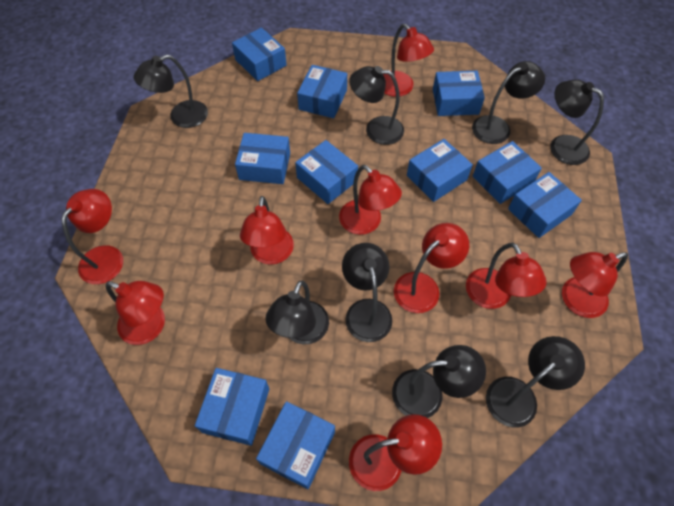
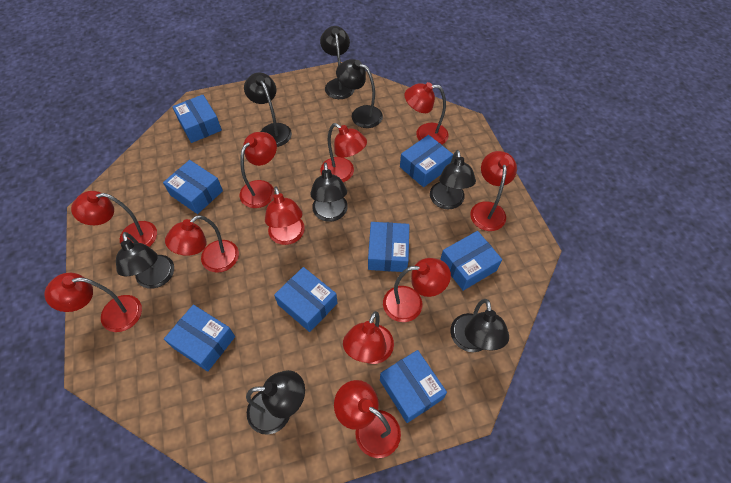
blue box: [195,368,269,446] [232,28,287,81] [235,133,290,184] [256,401,335,489] [295,140,358,204] [297,65,347,118] [407,139,473,202] [433,71,485,116] [473,141,542,204] [508,172,582,238] = 10 -> [163,160,223,214] [164,305,235,371] [172,95,222,143] [274,267,337,332] [368,222,409,272] [380,350,447,423] [400,135,453,187] [440,231,502,291] = 8
red lamp: [62,189,123,284] [105,281,165,345] [240,196,294,265] [339,165,402,235] [349,414,442,491] [383,24,434,97] [394,223,469,313] [466,243,547,309] [562,252,628,318] = 9 -> [45,273,142,332] [71,191,157,247] [165,215,239,273] [239,132,277,208] [265,186,305,245] [320,123,367,182] [334,380,401,458] [343,311,394,364] [383,258,451,322] [404,82,448,145] [470,151,517,231] = 11

